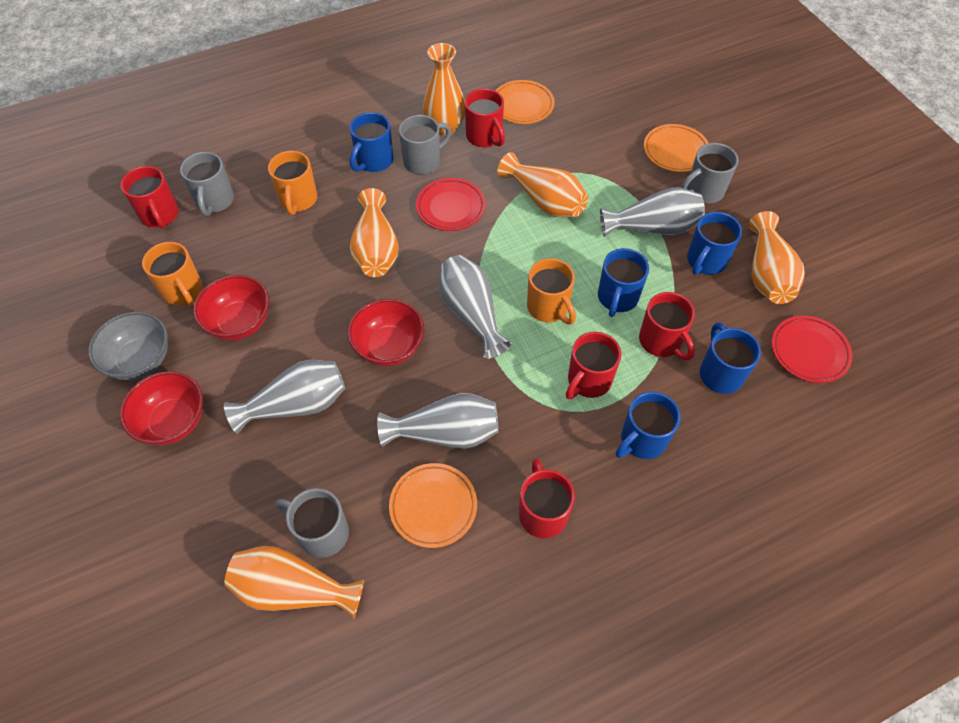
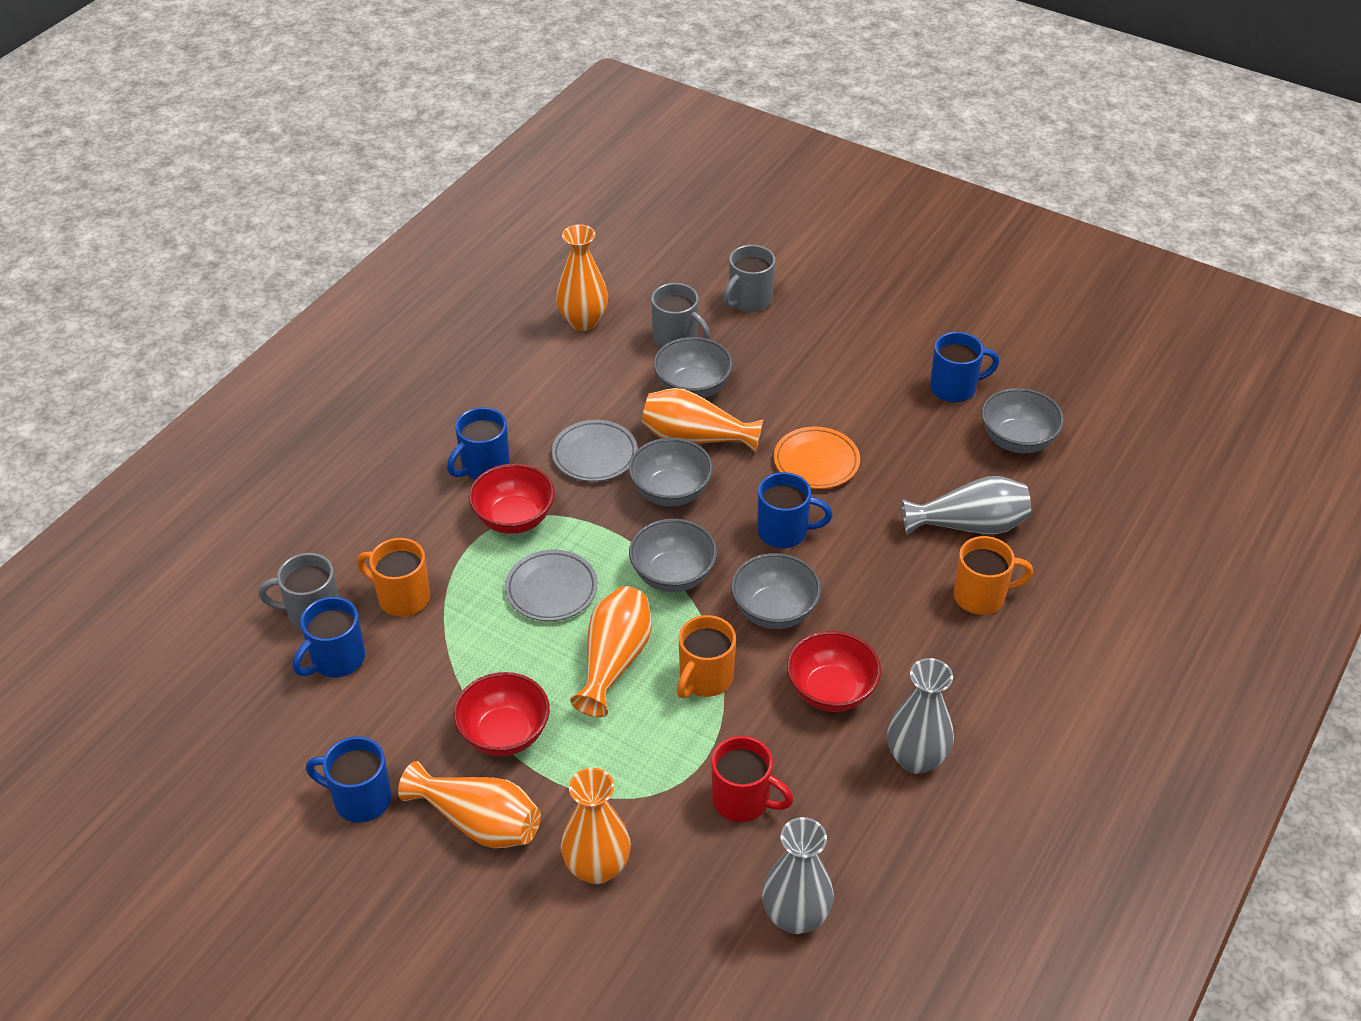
grey bowl: [88,312,168,380] = 1 -> [629,438,713,506] [629,519,717,592] [654,337,733,398] [731,553,822,629] [982,388,1064,453] = 5
grey mug: [180,152,234,216] [276,488,349,558] [399,115,451,175] [681,143,739,203] = 4 -> [258,553,339,631] [651,283,710,348] [723,245,776,312] = 3
grey plate: none = 0 -> [505,550,598,621] [552,420,638,482] = 2
grey vase: [224,360,345,434] [377,393,499,449] [439,255,512,359] [600,187,705,237] = 4 -> [762,817,834,934] [887,658,954,774] [902,476,1031,535] = 3
orange plate: [389,463,477,548] [495,80,555,124] [644,124,709,172] = 3 -> [774,426,860,489] = 1
red mug: [121,166,179,229] [465,89,505,147] [519,458,575,538] [566,332,621,399] [639,292,695,361] = 5 -> [711,736,794,822] = 1
red plate: [416,178,486,231] [772,316,853,383] = 2 -> none = 0

